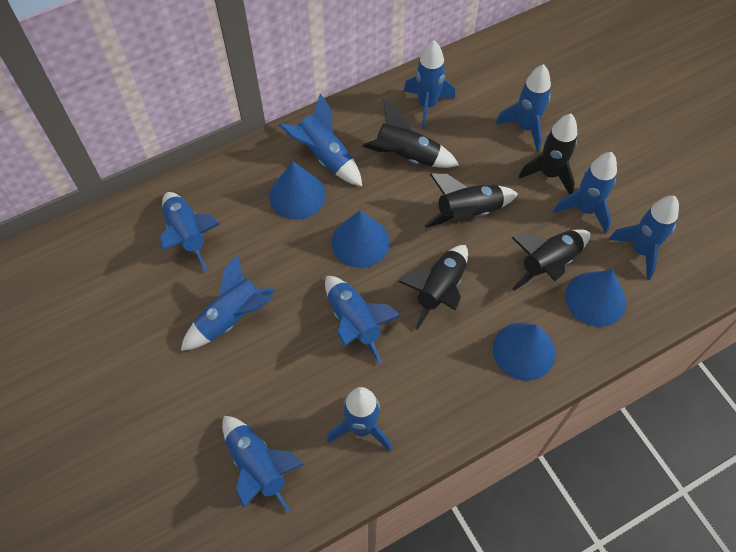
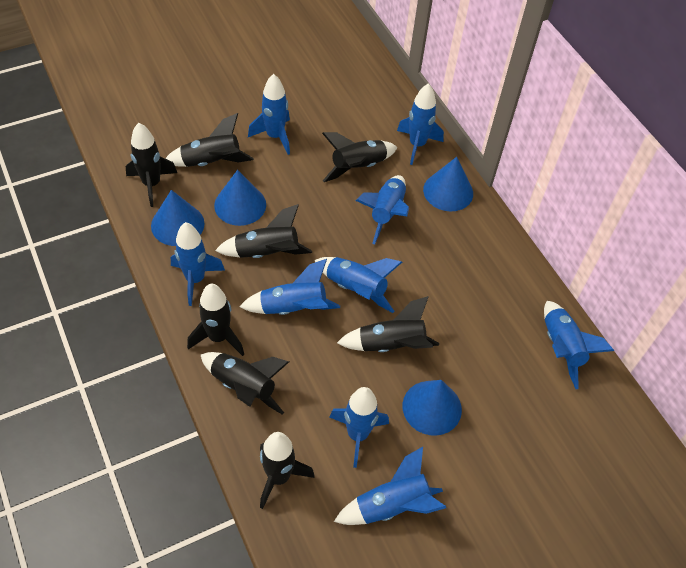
black rocket: [362,99,459,168] [399,245,468,330] [424,174,518,228] [512,229,590,291] [519,114,577,195] = 5 -> [126,123,177,207] [165,113,254,167] [187,284,244,356] [201,352,289,415] [215,204,312,258] [260,432,315,509] [322,132,398,182] [337,296,439,352] = 8
blue rocket: [160,192,220,272] [181,254,274,351] [222,416,304,513] [279,94,362,186] [325,276,401,364] [327,387,392,451] [404,40,455,129] [496,64,551,152] [553,152,617,233] [609,196,679,280] = 10 -> [171,222,225,306] [239,259,340,315] [248,74,290,155] [315,257,402,313] [329,387,389,468] [334,447,446,525] [356,175,409,245] [397,83,444,165] [544,301,614,389] = 9

